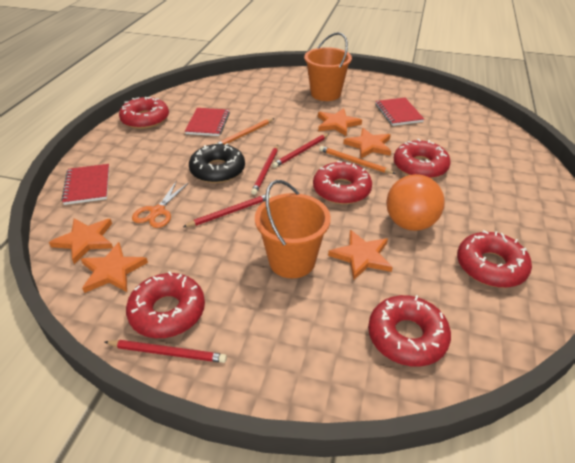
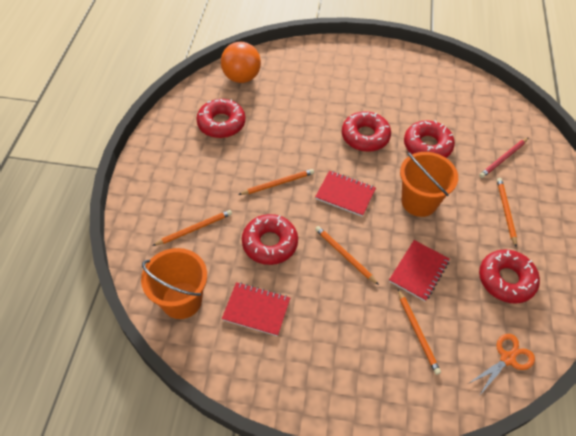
black donut: [189,143,245,183] = 1 -> none = 0
orange pencil: [216,118,274,144] [319,146,396,174] = 2 -> [152,210,232,246] [238,169,314,195] [315,226,379,285] [398,289,441,375] [497,178,517,247] = 5
orange star: [49,219,113,264] [81,242,148,293] [318,108,362,136] [328,230,393,280] [343,128,391,158] = 5 -> none = 0
red donut: [119,97,169,129] [126,271,205,338] [313,161,372,204] [368,295,451,367] [394,139,451,179] [457,230,532,288] = 6 -> [196,99,245,138] [242,214,298,265] [342,111,391,152] [404,120,455,158] [479,249,540,304] = 5
red pencil: [105,340,227,363] [183,194,271,227] [251,145,278,195] [272,134,329,168] = 4 -> [479,137,529,178] = 1

